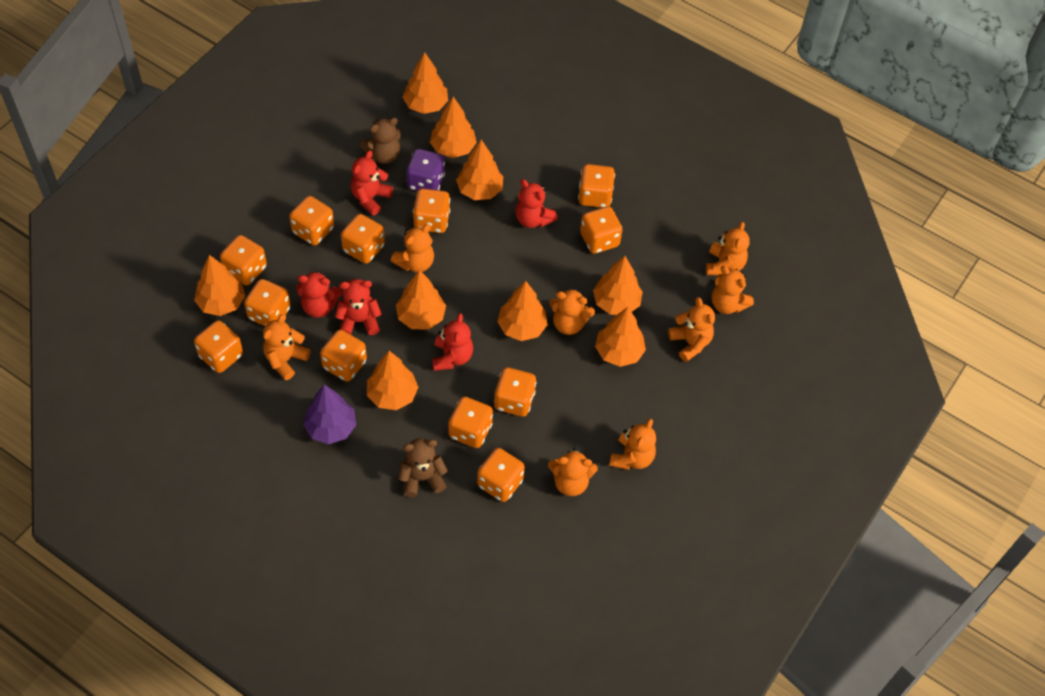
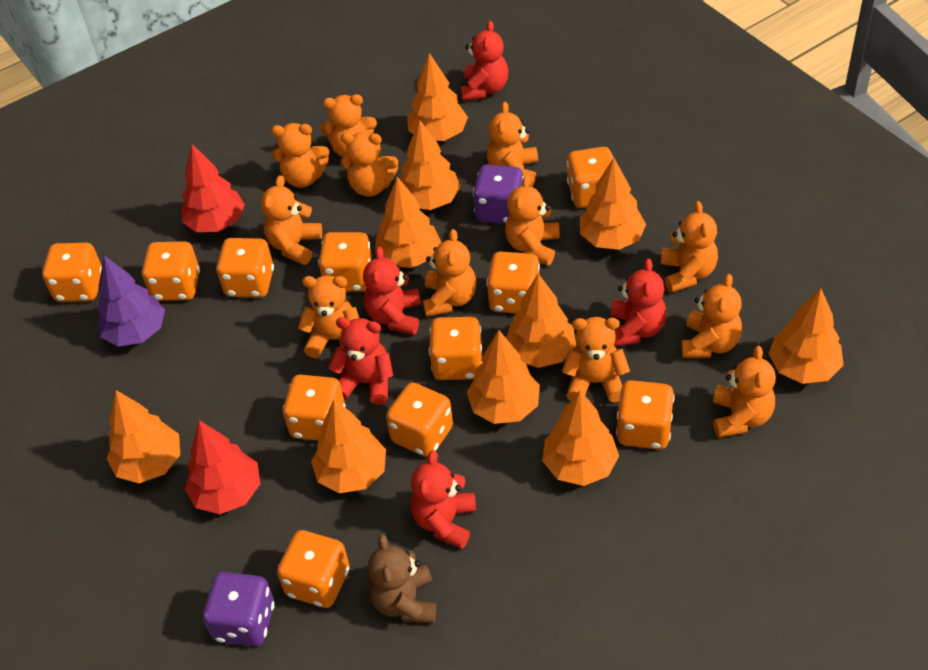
brown teddy bear: [360,118,401,164] [398,438,448,497] = 2 -> [367,534,436,623] = 1
orange dice: [194,320,243,373] [220,235,267,285] [244,279,291,326] [289,196,334,246] [320,330,367,382] [341,214,385,264] [413,189,450,233] [449,397,493,448] [477,448,525,502] [494,367,537,417] [578,164,615,208] [580,206,622,254] = 12 -> [42,243,102,302] [142,241,200,301] [216,238,274,298] [277,530,350,608] [283,375,345,440] [318,232,372,292] [386,383,453,457] [429,317,482,380] [486,252,540,313] [567,147,613,208] [616,380,675,449] = 11
orange teddy bear: [263,314,311,380] [391,224,434,272] [548,448,598,496] [549,288,595,335] [609,419,656,470] [668,297,715,362] [706,222,750,275] [711,266,754,314] = 8 -> [261,175,322,265] [271,123,329,188] [298,275,359,358] [320,94,377,157] [341,132,398,197] [423,229,476,317] [487,102,538,187] [505,175,560,265] [562,317,630,402] [661,201,718,293] [681,274,742,358] [713,346,776,438] = 12
orange tree: [194,255,245,316] [367,351,418,410] [396,270,446,330] [403,52,448,114] [430,97,477,158] [456,140,503,200] [497,281,548,341] [593,256,643,315] [595,307,646,367] = 9 -> [107,390,180,483] [311,399,386,493] [375,177,441,268] [399,120,461,210] [407,53,468,141] [467,330,540,424] [506,274,576,368] [542,390,619,486] [580,158,646,250] [768,288,844,384] = 10
purple dice: [406,149,445,191] = 1 -> [203,572,275,646] [473,164,524,224] = 2
red tree: none = 0 -> [182,144,245,232] [185,420,260,514] = 2

